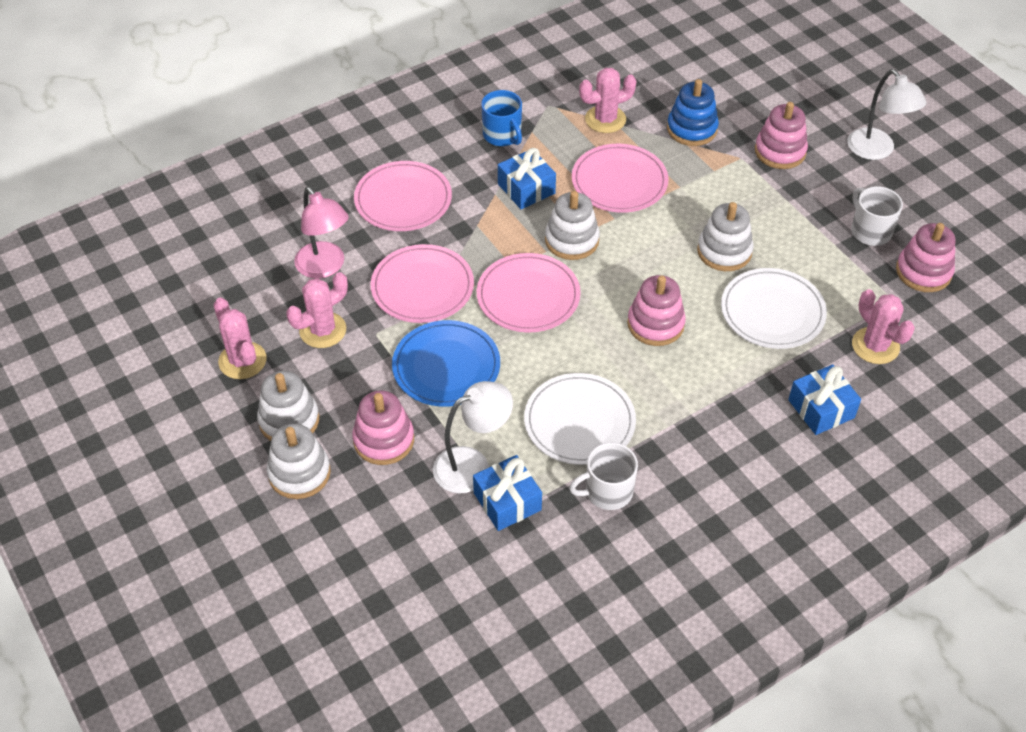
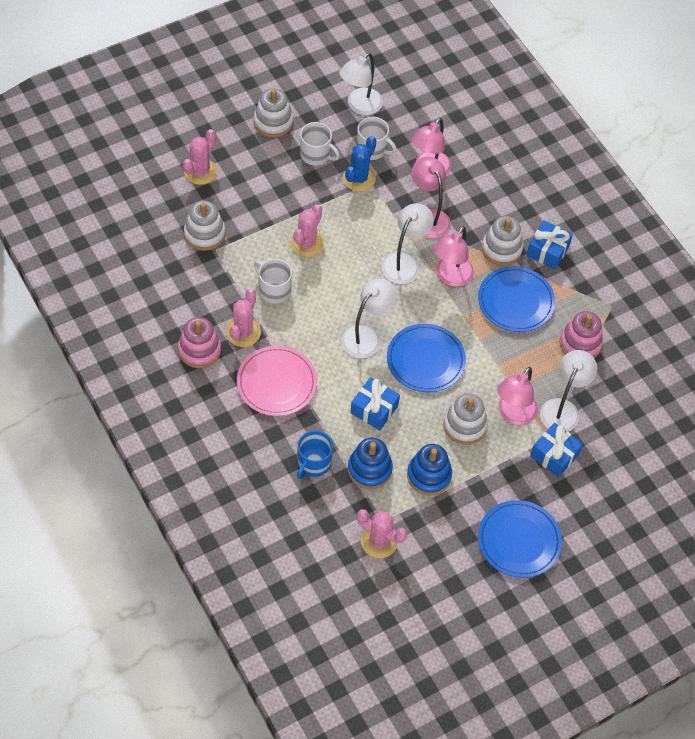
blue cactus: none = 0 -> [343,136,376,192] = 1
blue plate: [392,320,500,407] = 1 -> [387,324,466,392] [478,266,555,332] [478,500,562,578] = 3
blue stacking toy: [667,79,719,146] = 1 -> [348,437,393,489] [407,444,452,495] = 2
pink lamp: [294,187,349,279] = 1 -> [411,118,451,175] [411,157,451,239] [433,226,474,287] [497,367,538,425] = 4
pink plate: [354,161,452,231] [371,244,474,323] [477,253,581,333] [572,144,669,213] = 4 -> [237,346,317,416] = 1
pink stacking toy: [352,390,414,465] [627,275,686,346] [755,102,808,169] [896,223,956,292] = 4 -> [178,317,221,368] [560,311,603,358] = 2
white lamp: [433,381,513,494] [847,69,927,160] = 2 -> [339,53,383,115] [341,279,397,358] [382,203,434,284] [540,350,597,432] = 4
white mug: [569,443,638,510] [851,186,903,246] = 2 -> [254,259,292,303] [300,122,340,166] [357,117,397,160] = 3
white plate: [524,373,636,465] [721,268,827,349] = 2 -> none = 0

